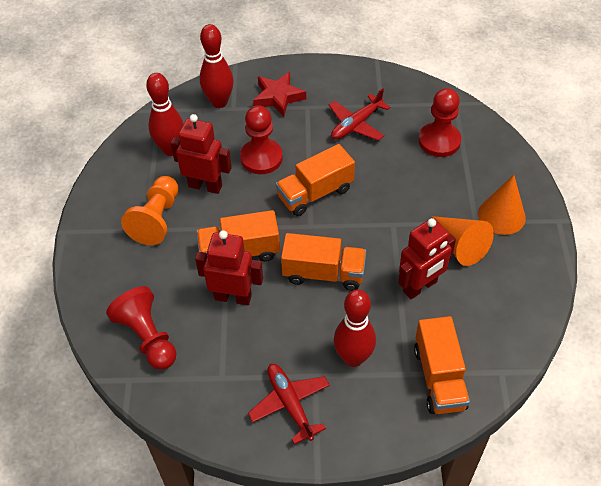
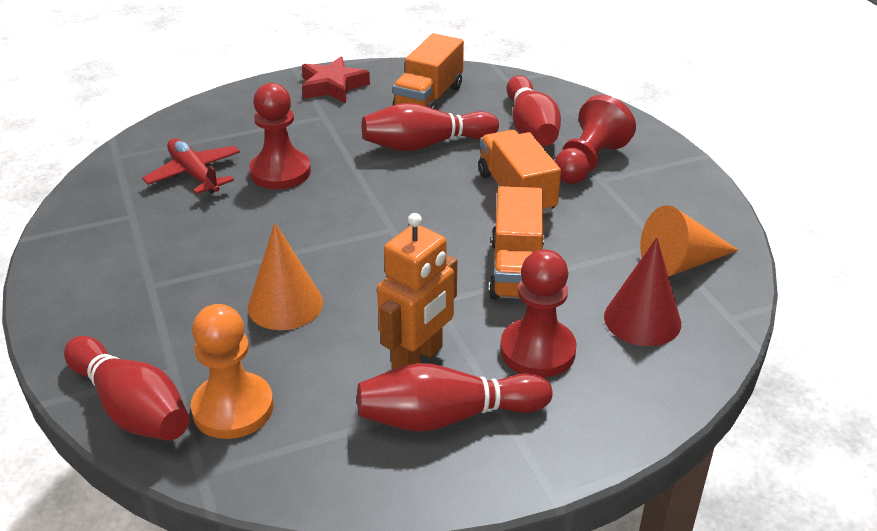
orange robot: none = 0 -> [377,213,457,370] = 1
orange truck: [196,210,280,262] [276,144,355,216] [281,233,366,291] [414,316,470,414] = 4 -> [393,33,464,109] [478,130,561,214] [489,186,544,299] = 3
red bowling pin: [146,73,184,156] [200,24,234,108] [334,289,376,367] = 3 -> [64,336,189,441] [357,363,553,432] [362,103,499,151] [506,75,561,146] = 4
red cone: none = 0 -> [604,237,681,346] = 1
red plane: [248,364,330,444] [329,88,391,141] = 2 -> [142,138,240,194] = 1
red robot: [171,114,232,194] [195,230,263,305] [398,218,456,299] = 3 -> none = 0

